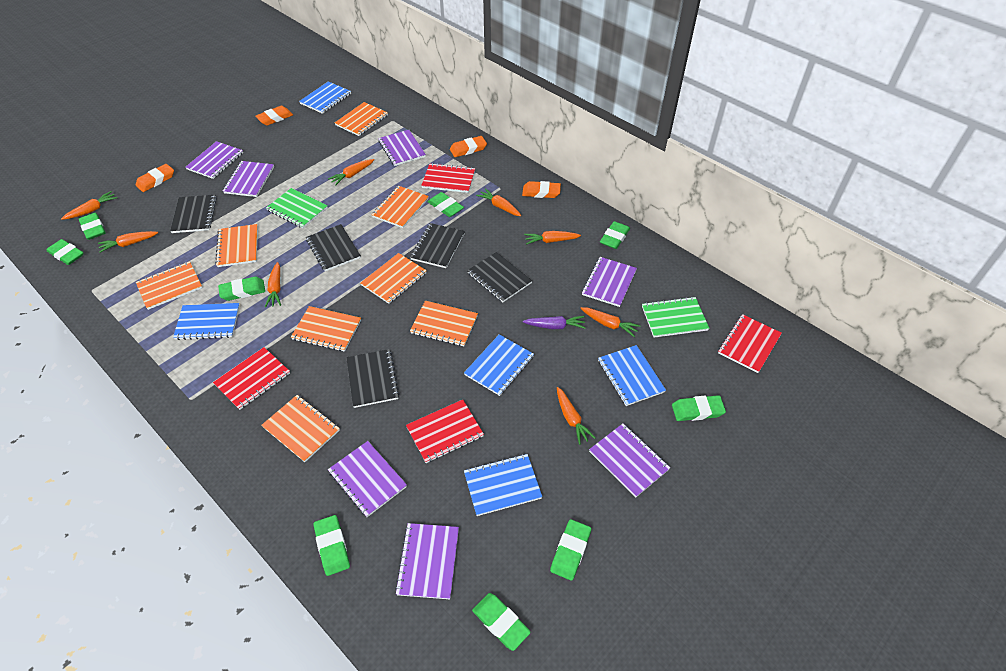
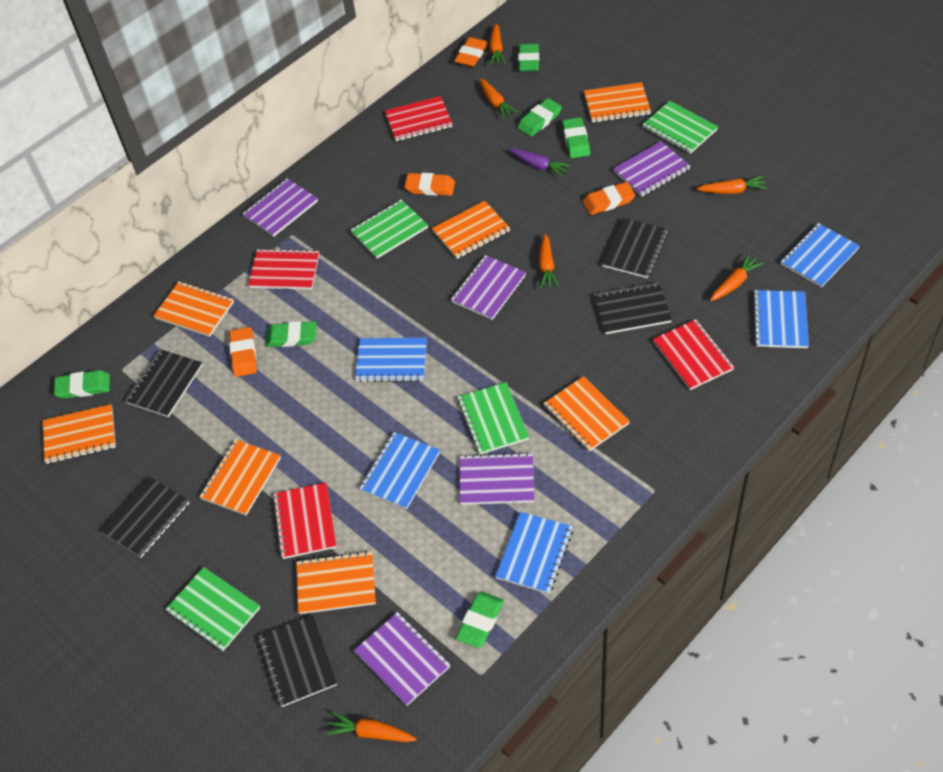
green eraser: [47,239,83,265] [79,213,106,240] [218,277,265,301] [313,515,350,576] [428,192,464,217] [472,593,531,651] [550,519,591,581] [600,221,630,249] [672,395,726,421] = 9 -> [54,370,110,399] [266,321,317,347] [456,591,504,648] [518,44,539,72] [518,98,562,137] [562,117,590,158] = 6
green notebook: [266,188,328,228] [642,297,709,338] = 2 -> [165,567,260,651] [350,199,428,259] [457,382,529,455] [642,101,718,154] = 4
orange carrot: [61,191,117,220] [98,231,158,253] [265,262,281,307] [328,159,374,185] [476,188,521,216] [524,231,581,245] [557,387,595,445] [580,307,640,337] = 8 -> [326,712,417,742] [479,78,518,119] [489,23,506,65] [538,233,559,289] [697,176,768,194] [710,254,764,301] = 6
orange notebook: [136,261,202,310] [215,224,258,267] [261,395,340,462] [291,306,361,352] [335,102,388,136] [361,253,427,304] [372,186,429,228] [410,301,478,346] = 8 -> [43,404,116,464] [153,281,234,337] [199,439,281,515] [296,551,376,614] [432,201,510,259] [543,376,630,452] [584,82,651,123] = 7
purple notebook: [186,141,243,179] [223,161,274,197] [328,441,407,517] [378,130,426,166] [395,523,459,599] [582,257,637,307] [589,424,670,498] = 7 -> [242,178,318,237] [354,612,450,706] [451,255,526,320] [459,452,534,505] [613,141,691,197] = 5

